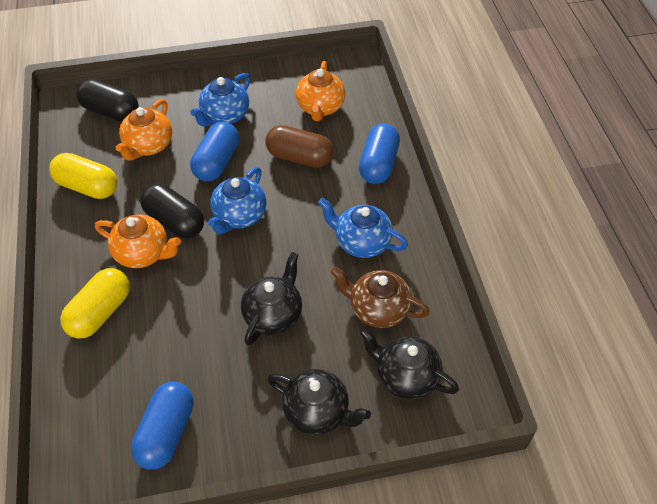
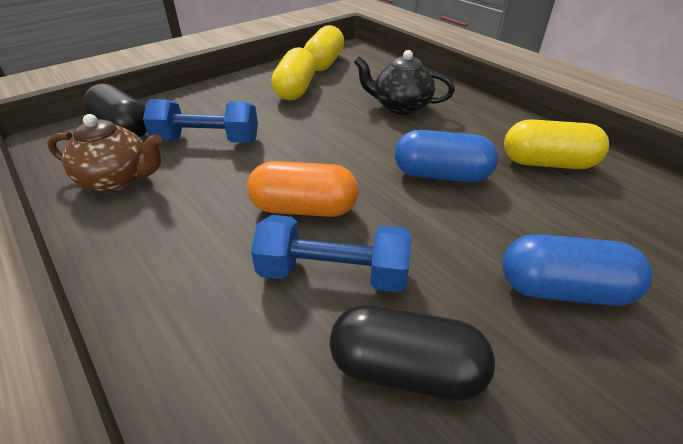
black teapot: [241,252,302,345] [267,369,371,435] [360,327,459,400] = 3 -> [354,50,455,115] = 1
blue capsule: [131,382,193,470] [190,122,239,181] [359,123,400,184] = 3 -> [395,130,498,183] [502,234,653,306] = 2
blue dumbbell: none = 0 -> [143,99,258,143] [251,215,411,292] = 2
blue teapot: [190,73,250,127] [208,167,266,234] [318,198,408,258] = 3 -> none = 0
brown capsule: [265,125,334,168] = 1 -> none = 0
orange capsule: none = 0 -> [247,161,358,217] = 1
orange teapot: [95,214,181,268] [116,99,172,161] [296,61,345,121] = 3 -> none = 0
yellow capsule: [49,153,117,199] [60,268,130,338] = 2 -> [271,47,316,100] [304,25,344,71] [504,119,609,169] = 3

